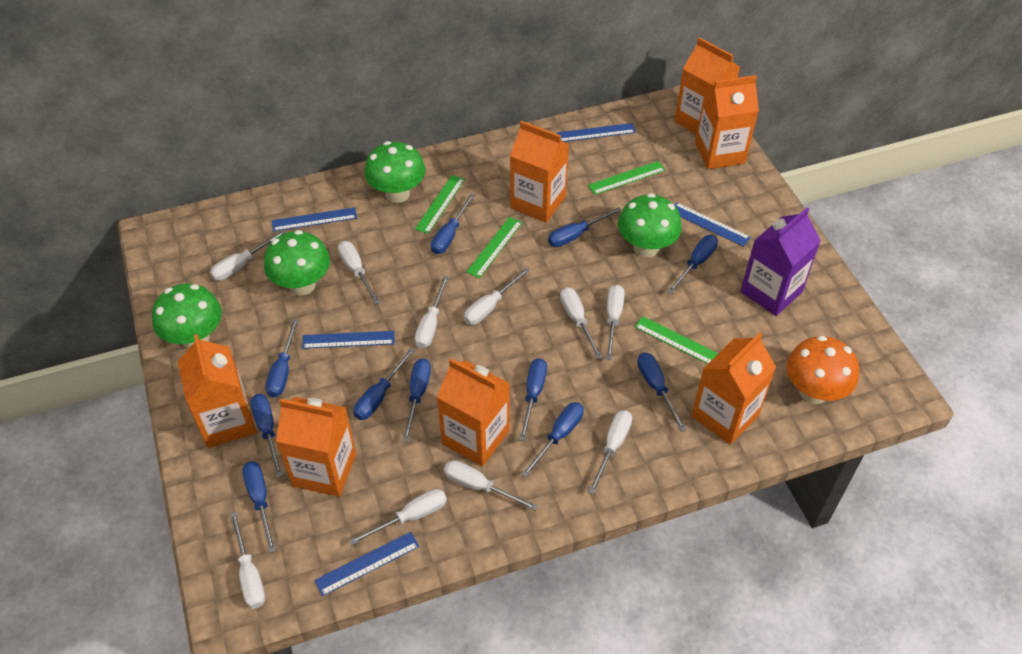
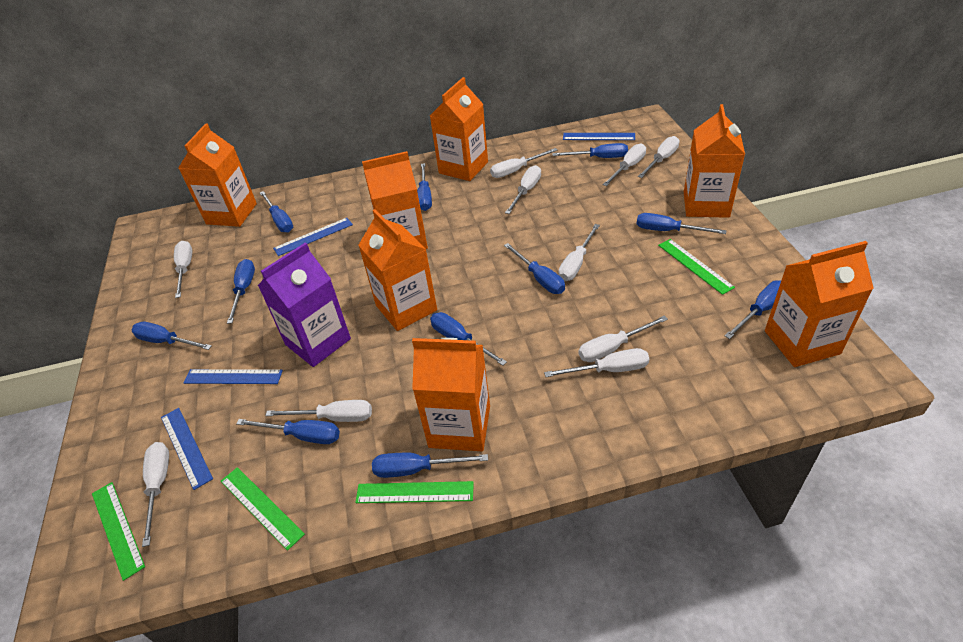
blue ruler: [272,207,357,232] [302,331,395,349] [314,532,419,596] [557,123,636,142] [675,202,751,247] = 5 -> [161,408,213,490] [183,369,283,384] [273,218,353,256] [563,133,635,140] = 4
green mushroom: [152,284,222,349] [264,230,330,296] [364,141,426,203] [618,193,682,258] = 4 -> none = 0
orange mushroom: [786,336,859,404] = 1 -> none = 0

